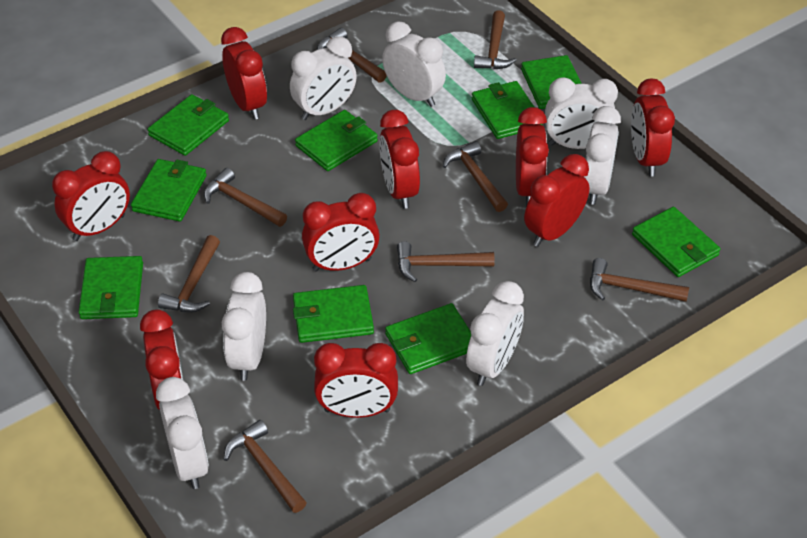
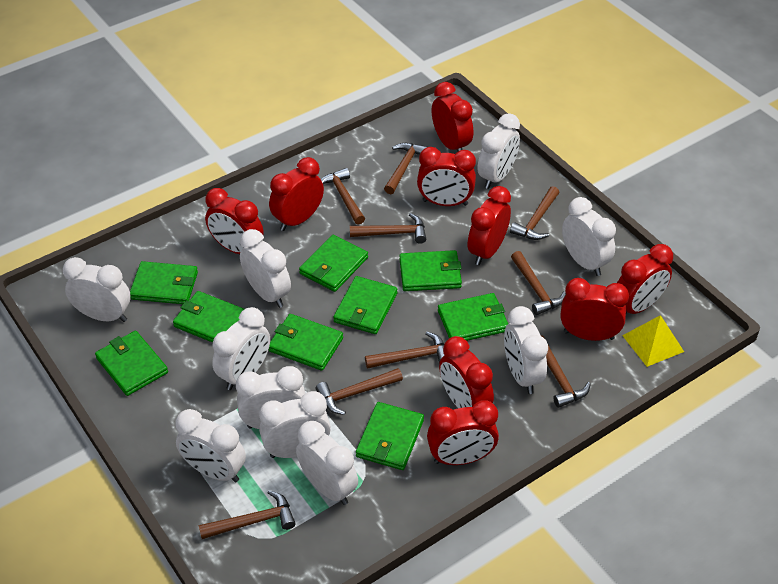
brown hammer: [158,235,220,312] [204,168,287,227] [224,420,307,513] [317,28,387,83] [397,241,495,282] [443,141,508,212] [474,10,517,69] [590,258,689,302] = 8 -> [199,490,296,539] [316,368,403,415] [321,168,365,225] [350,213,426,244] [365,332,444,369] [384,143,427,194] [510,186,559,240] [511,251,566,315] [541,335,591,408] = 9
white clock: [156,377,209,489] [222,272,266,381] [290,36,357,120] [382,21,446,107] [466,281,524,386] [545,77,618,149] [583,106,621,205] = 7 -> [63,257,131,322] [175,409,246,482] [212,307,270,390] [236,366,305,429] [240,229,291,308] [259,391,331,458] [296,421,358,505] [478,113,520,189] [504,306,548,394] [562,197,616,276] = 10
yellow pyramid: none = 0 -> [622,315,684,367] = 1

